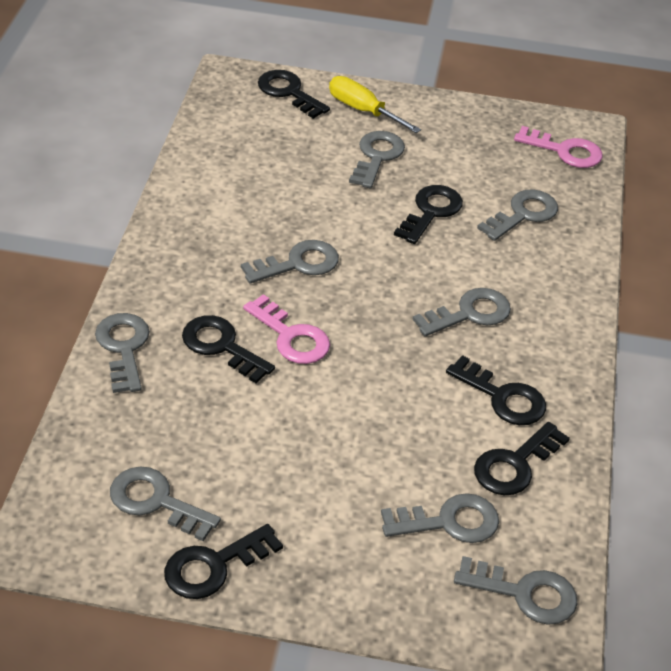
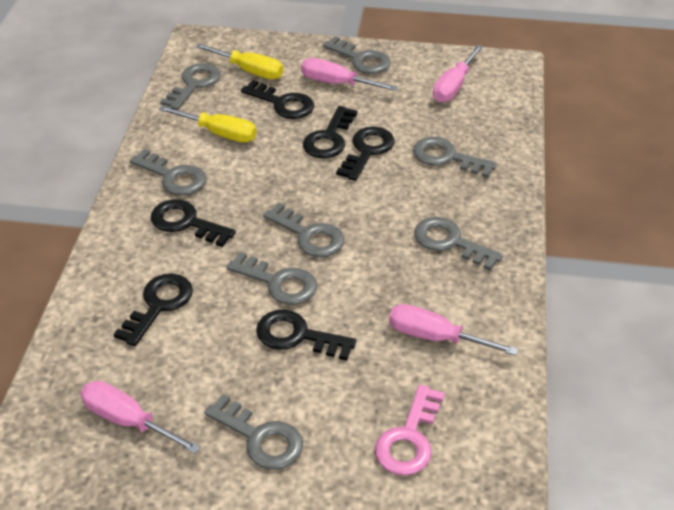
pink key: [243,294,330,364] [514,126,602,168] = 2 -> [375,385,445,476] = 1
pink screwdriver: none = 0 -> [80,381,201,454] [301,58,398,91] [389,304,518,356] [433,45,483,102] = 4
yellow screwdriver: [329,76,421,133] = 1 -> [159,106,257,142] [195,43,283,79] = 2

